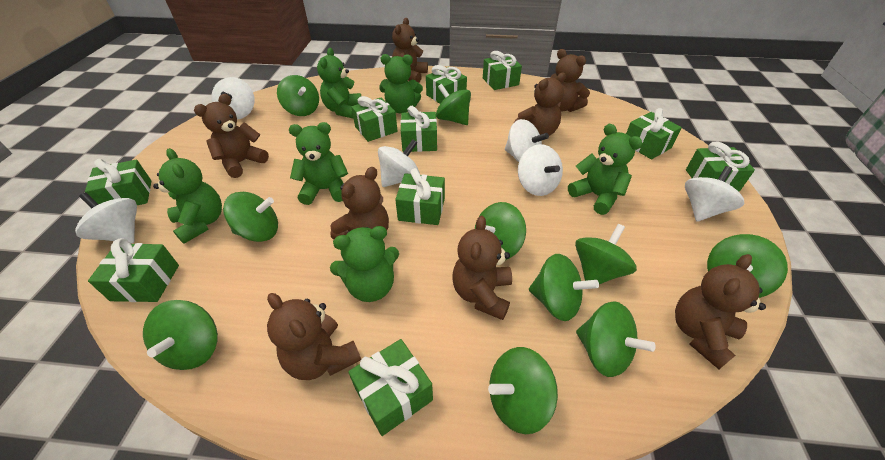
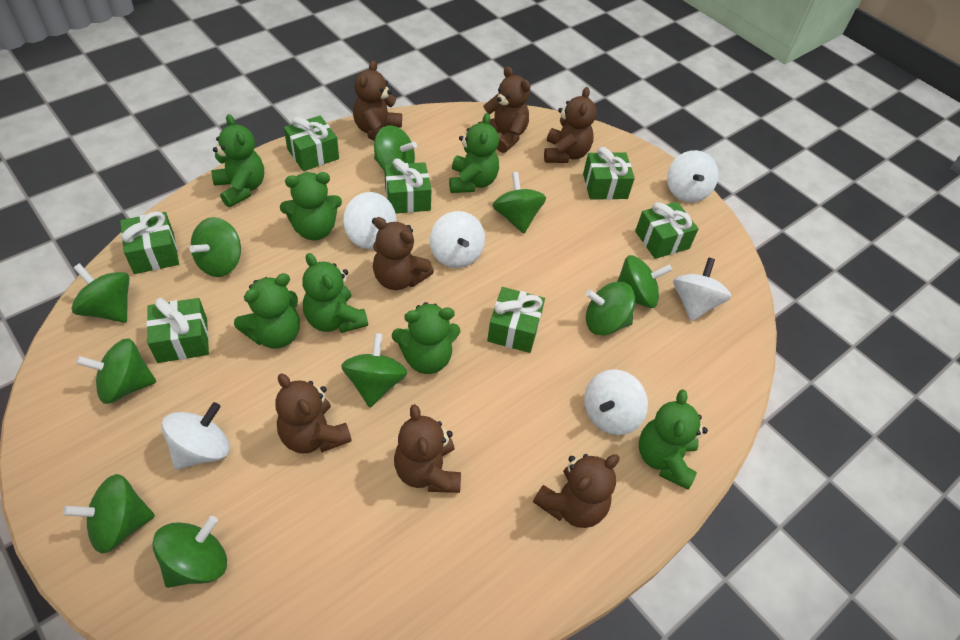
brown teddy bear: [194,94,269,178] [267,293,361,380] [330,167,389,239] [392,18,428,83] [452,216,512,320] [514,73,566,136] [550,49,590,112] [675,254,766,369] = 8 -> [275,373,352,454] [353,60,402,141] [373,217,434,290] [394,404,461,493] [478,66,530,153] [533,454,619,528] [544,87,597,163] = 7
green gift: [85,159,151,205] [88,238,179,302] [348,339,433,436] [351,96,397,142] [395,168,445,225] [400,106,437,152] [426,65,467,104] [483,51,522,90] [626,108,682,159] [686,141,755,191] = 10 -> [120,211,179,274] [147,298,209,363] [284,116,339,171] [384,158,432,214] [487,287,545,353] [583,147,635,200] [635,202,699,259] = 7
green teddy bear: [153,148,222,244] [289,122,348,205] [317,48,361,119] [330,226,399,302] [379,54,423,114] [568,124,642,215] = 6 -> [211,114,264,207] [234,273,300,349] [280,172,342,240] [302,253,368,333] [392,302,460,374] [449,113,499,193] [639,389,708,490] = 7

